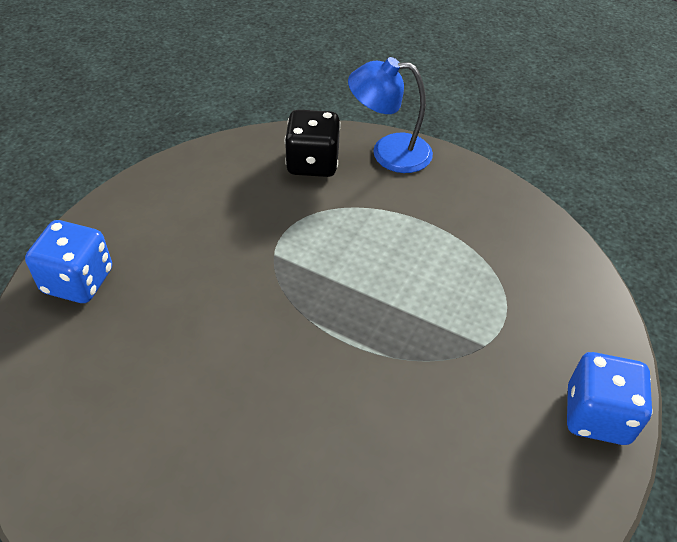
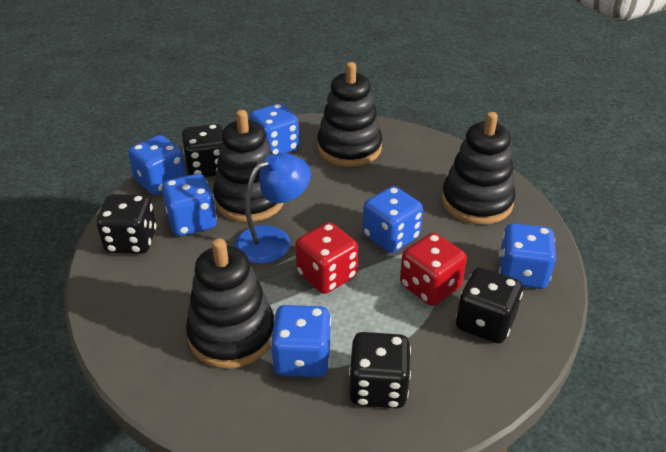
black dice: [285,109,341,177] = 1 -> [96,194,157,254] [182,124,223,177] [349,332,411,408] [456,267,523,343] = 4
black stacking toy: none = 0 -> [186,238,274,369] [213,110,284,222] [317,62,382,167] [442,112,516,225] = 4
blue dice: [25,220,112,303] [567,352,653,445] = 2 -> [128,135,186,195] [162,174,217,236] [249,103,299,155] [270,305,331,377] [363,186,423,253] [499,223,556,289] = 6
red dice: none = 0 -> [295,222,358,294] [400,233,467,306] = 2

